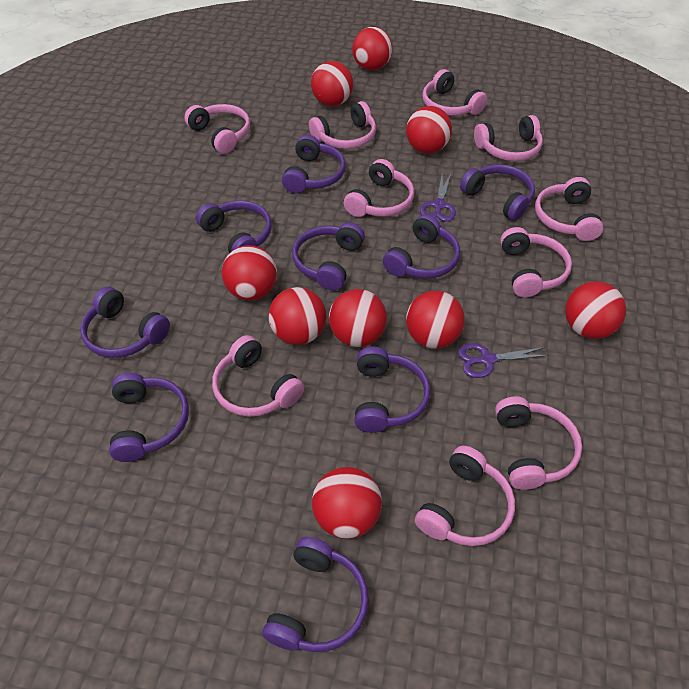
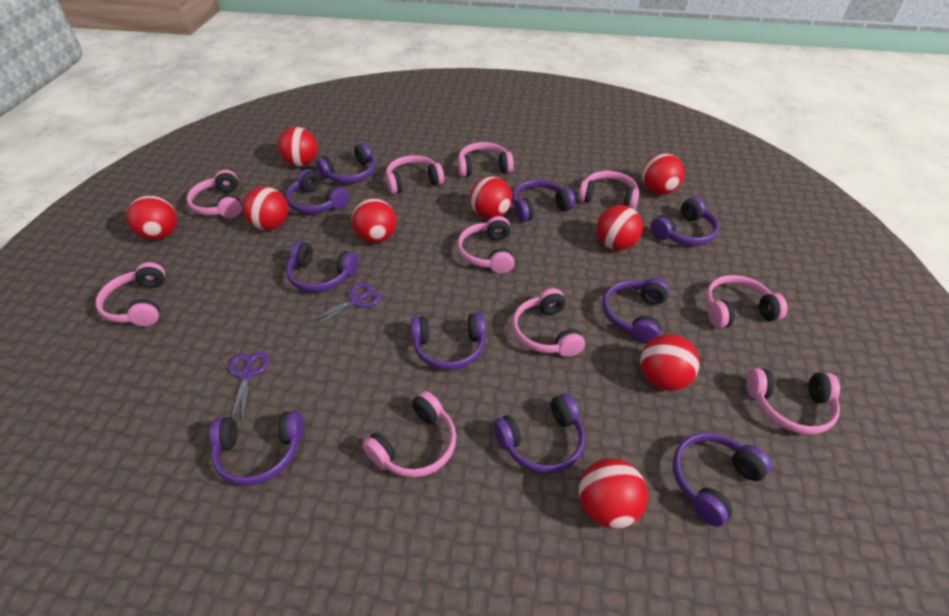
purple headphones: [80,287,170,358] [109,373,189,462] [196,200,272,253] [262,537,369,652] [282,135,346,193] [292,222,365,291] [354,346,430,433] [383,214,460,279] [460,164,535,221] = 9 -> [209,411,303,486] [286,169,349,214] [286,241,359,292] [316,143,376,183] [411,313,485,370] [493,393,585,474] [512,179,575,222] [602,278,669,344] [650,197,719,246] [673,433,772,527] = 10

